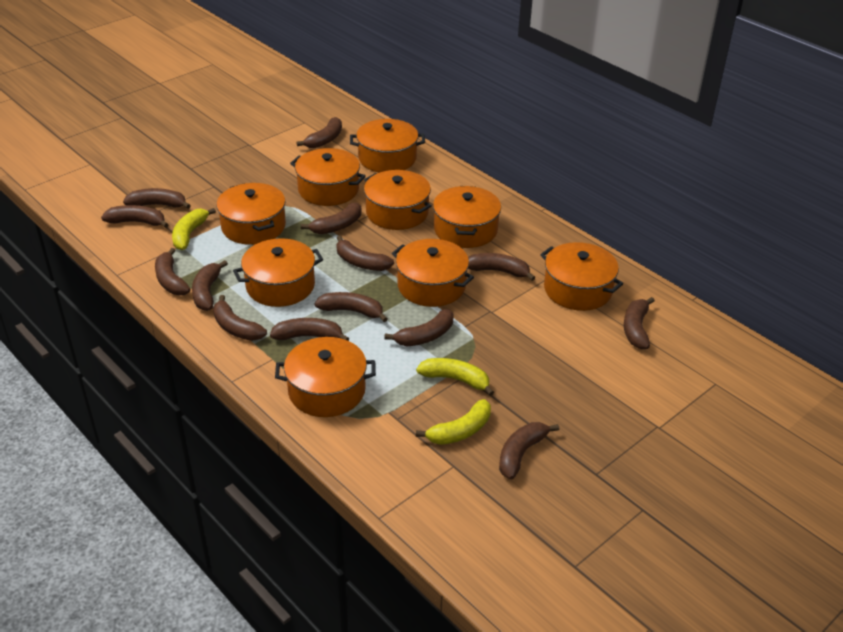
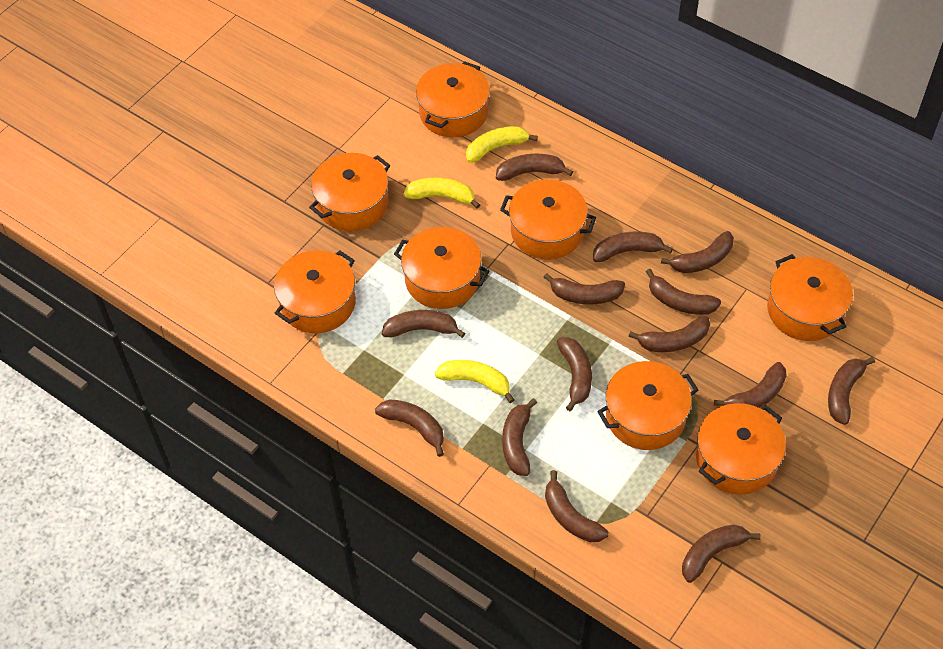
orange pot: [216,183,286,245] [233,238,323,307] [275,337,376,417] [290,148,366,206] [350,119,425,173] [364,170,432,230] [392,239,474,307] [433,186,501,248] [540,242,623,311] = 9 -> [274,250,356,333] [309,153,390,231] [394,227,489,309] [416,61,490,137] [500,180,596,259] [597,361,698,450] [696,403,786,495] [767,254,853,341] = 8

